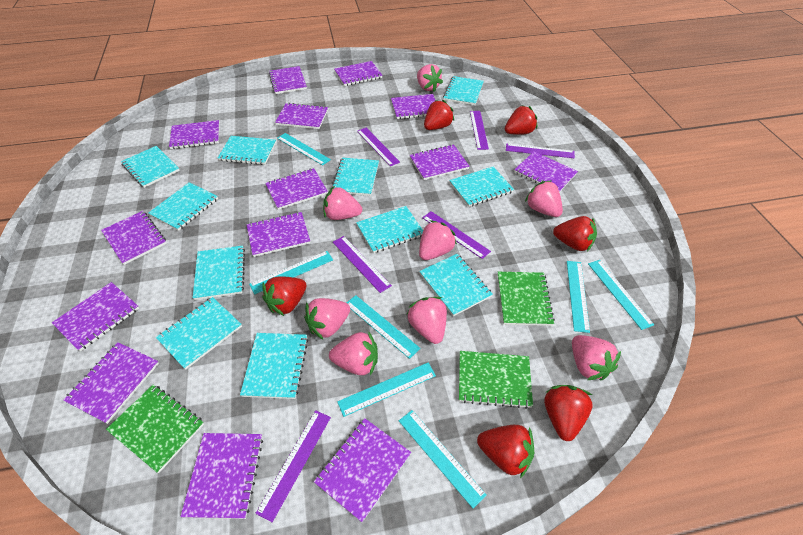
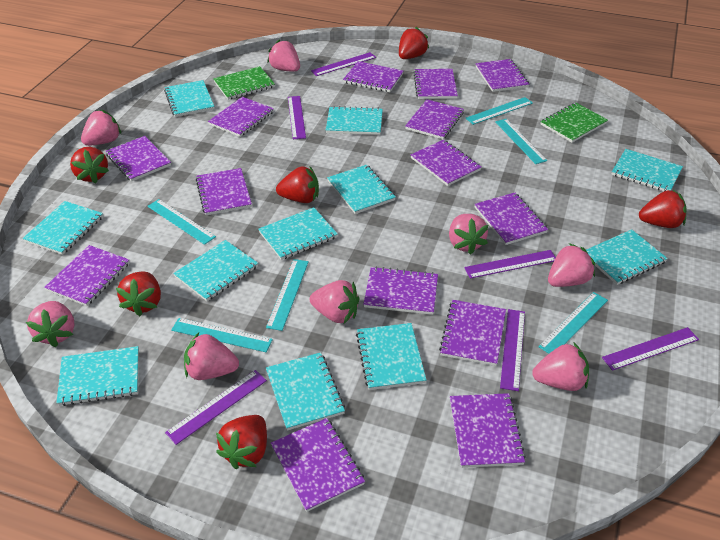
green notebook: [106,385,204,473] [459,351,533,409] [497,272,555,326] = 3 -> [213,66,275,100] [540,103,608,143] = 2
turquoise ruler: [249,251,333,294] [277,133,331,166] [337,363,436,417] [346,295,420,359] [399,410,487,508] [567,261,590,333] [588,260,654,330] = 7 -> [148,199,216,245] [171,318,273,352] [266,259,309,331] [466,97,533,125] [495,119,547,164] [538,292,608,354] = 6

